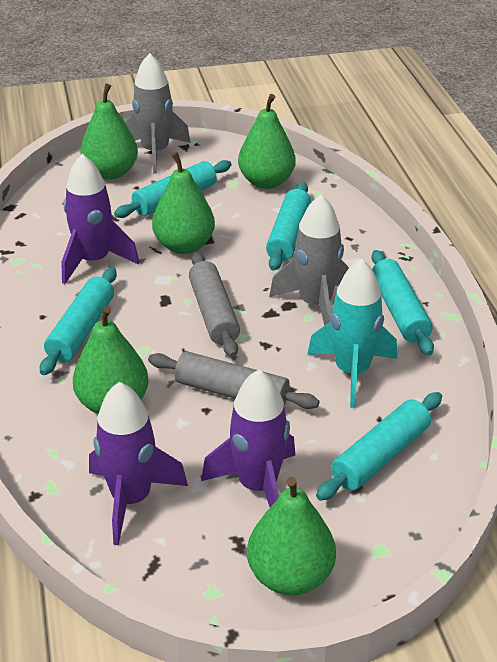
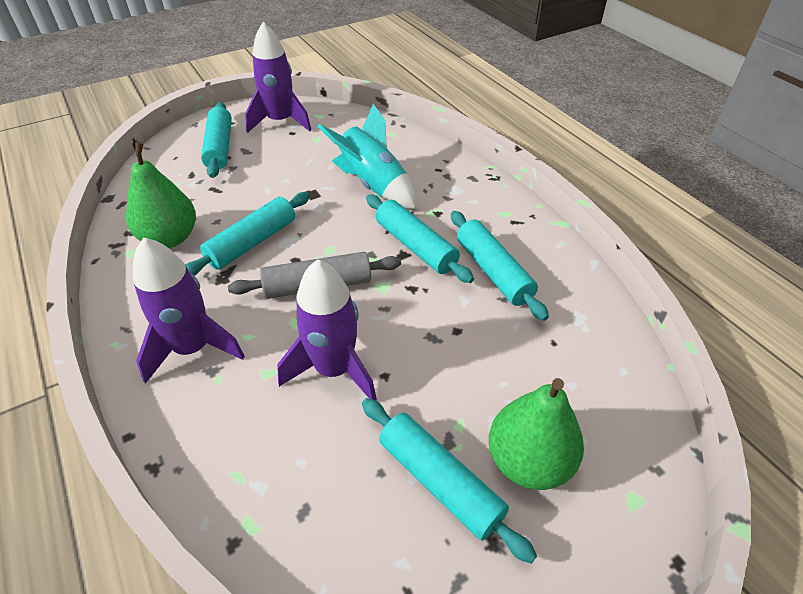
green pear: [73,306,149,414] [80,83,138,179] [152,152,215,254] [238,94,296,189] [247,477,336,595] = 5 -> [126,141,196,248] [489,378,584,490] = 2
grey rocket: [125,53,191,173] [269,194,349,326] = 2 -> none = 0
grey rolling pin: [148,351,319,409] [189,252,240,357] = 2 -> [228,252,401,299] = 1

